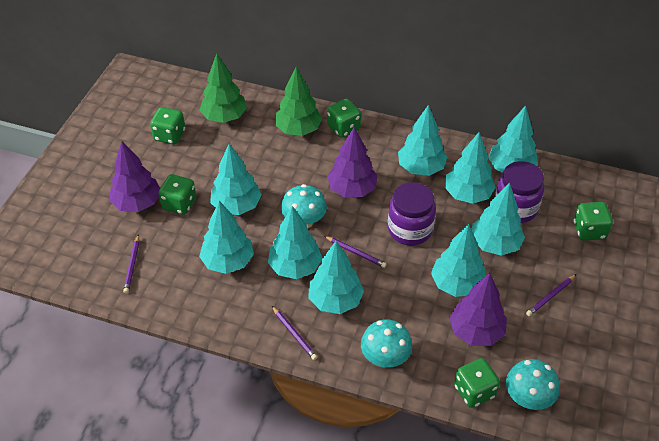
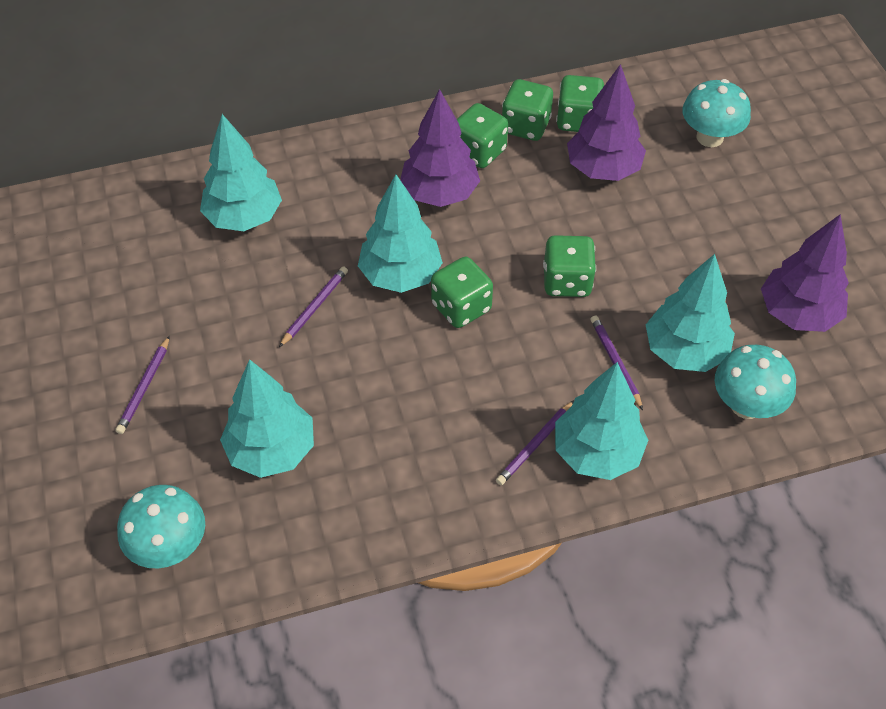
green tree: [200,54,247,123] [275,66,322,136] = 2 -> none = 0
purple jar: [388,182,436,245] [495,161,544,223] = 2 -> none = 0
turquoise tree: [199,201,254,274] [210,144,261,215] [268,206,322,279] [308,241,364,314] [398,105,447,176] [431,224,486,297] [445,132,496,204] [472,182,525,256] [488,105,538,173] = 9 -> [200,114,282,231] [220,359,314,478] [358,174,443,293] [555,362,648,480] [646,254,735,372] = 5

